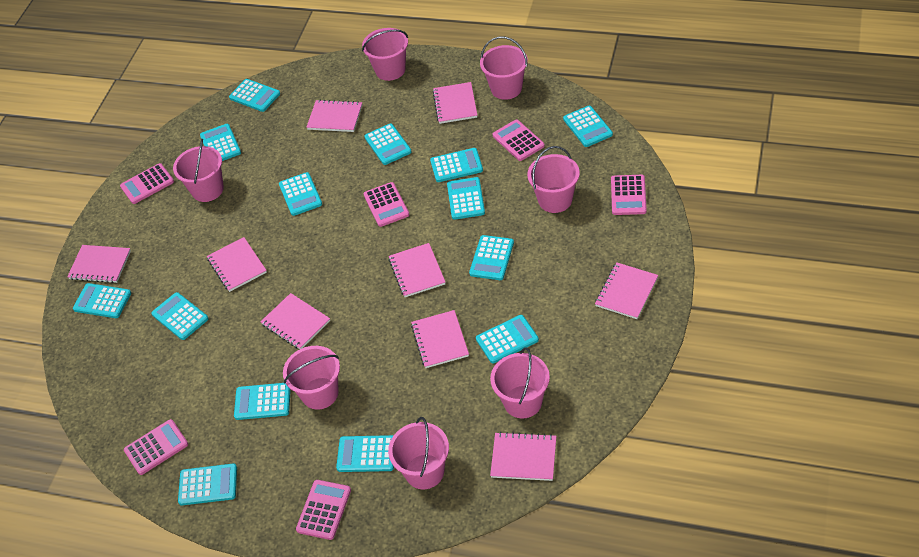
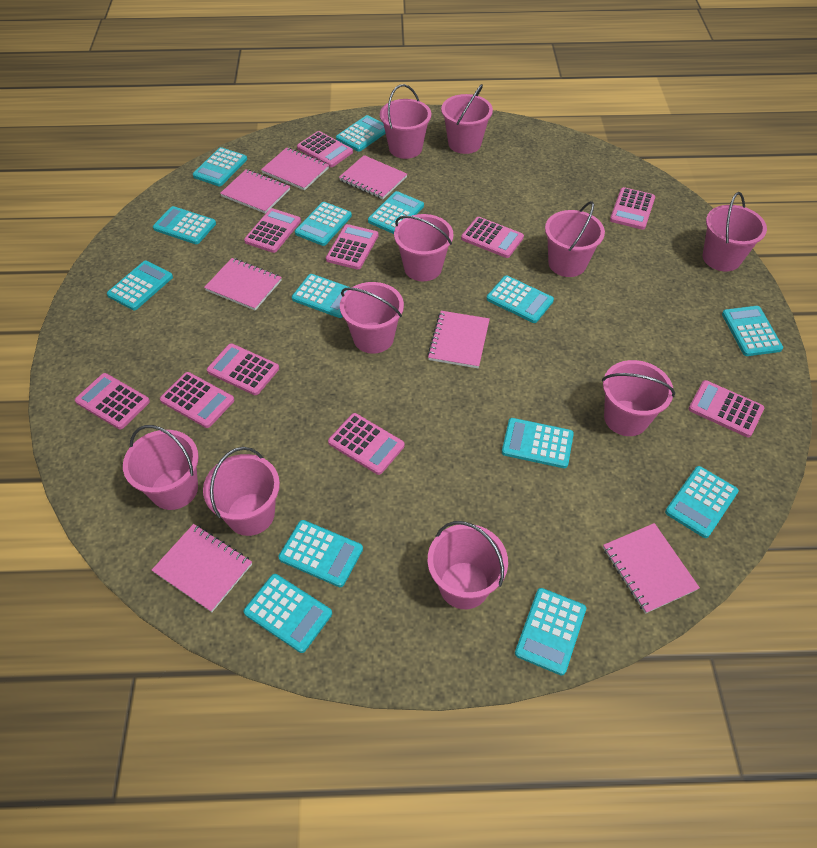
pink bucket: [173,139,224,202] [283,346,340,410] [362,28,408,81] [388,417,449,489] [480,36,528,100] [490,347,550,418] [527,146,580,213] = 7 -> [123,425,199,510] [203,447,280,536] [340,282,404,354] [380,84,431,159] [394,214,453,281] [428,521,508,609] [441,84,493,154] [545,201,605,277] [602,360,675,436] [703,192,767,271] = 10
pink calculator: [120,163,174,204] [124,419,188,475] [296,480,351,540] [363,182,409,227] [493,119,545,161] [611,175,647,215] = 6 -> [75,373,150,429] [160,372,234,428] [207,343,279,395] [244,208,301,253] [297,131,353,167] [326,224,378,270] [328,413,405,475] [461,217,524,258] [610,187,655,230] [689,380,764,437] = 10
pink notebook: [67,245,131,283] [207,237,267,292] [260,293,330,349] [306,100,362,132] [388,243,445,297] [411,310,469,368] [433,82,477,124] [490,432,556,481] [595,262,658,319] = 9 -> [152,524,252,612] [204,258,282,311] [220,169,290,214] [261,147,329,190] [339,155,407,199] [427,311,490,368] [603,523,700,614] = 7

